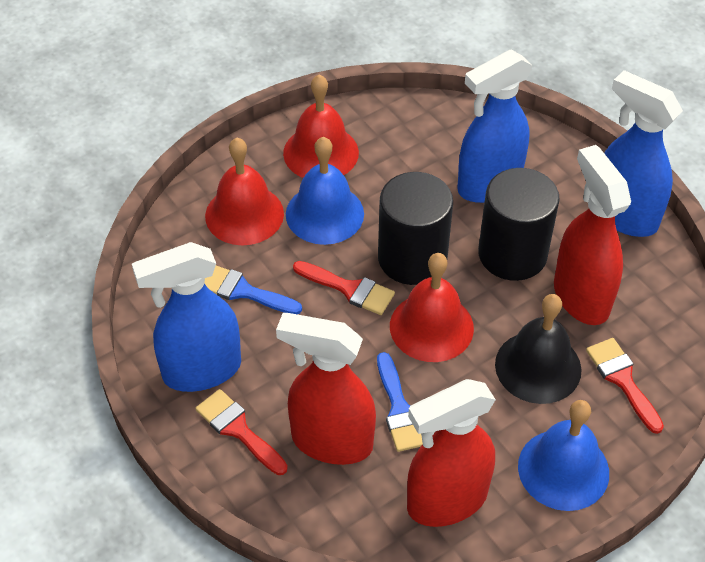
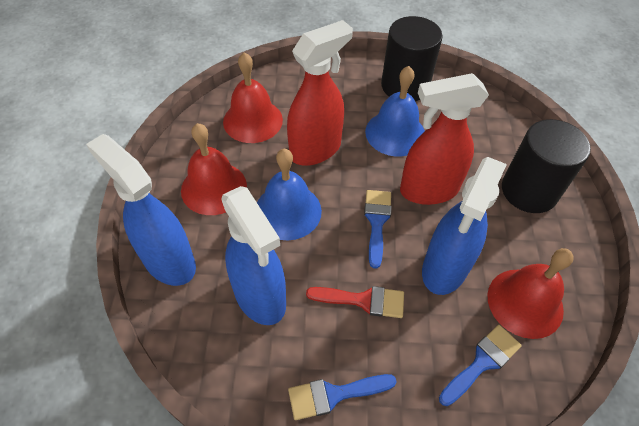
black bell: [495,294,581,404] = 1 -> none = 0
blue brush: [205,266,302,314] [377,352,423,452] = 2 -> [288,374,397,420] [364,190,392,269] [439,325,522,406] = 3
red brush: [195,389,288,475] [293,261,395,315] [586,338,664,434] = 3 -> [306,286,404,318] = 1
red spray bottle: [276,313,376,465] [407,379,496,527] [554,145,631,325] = 3 -> [287,20,353,166] [400,73,489,205] = 2

